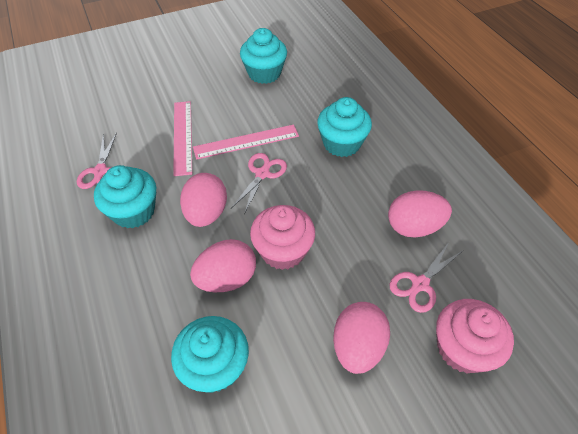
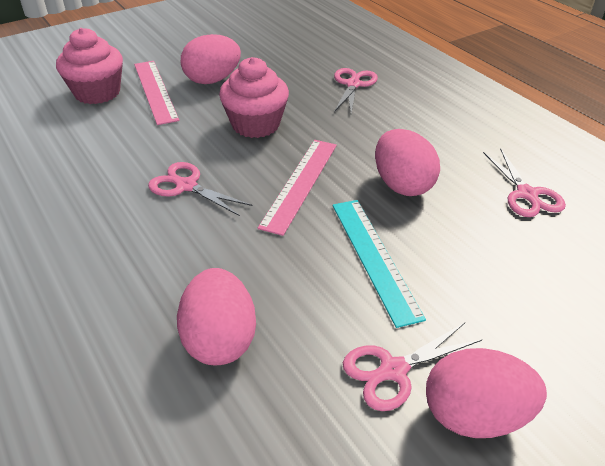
pink scissors: [77,132,117,189] [231,153,287,214] [389,242,462,313] = 3 -> [148,162,252,216] [334,68,378,113] [343,323,482,411] [483,148,566,217] = 4
turquoise cupcake: [94,165,156,228] [171,316,249,393] [240,28,287,84] [317,97,372,157] = 4 -> none = 0
turquoise ruler: none = 0 -> [333,200,426,328] = 1

